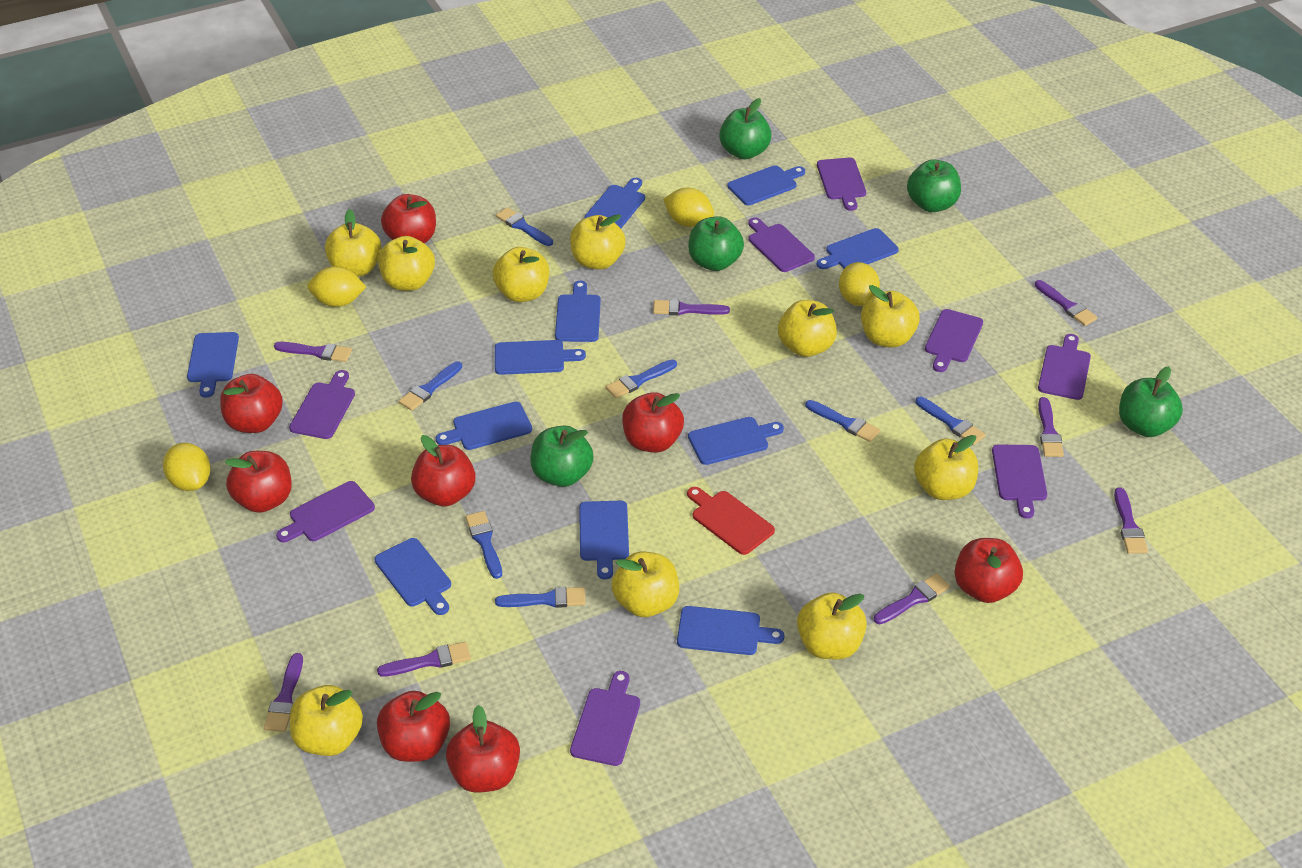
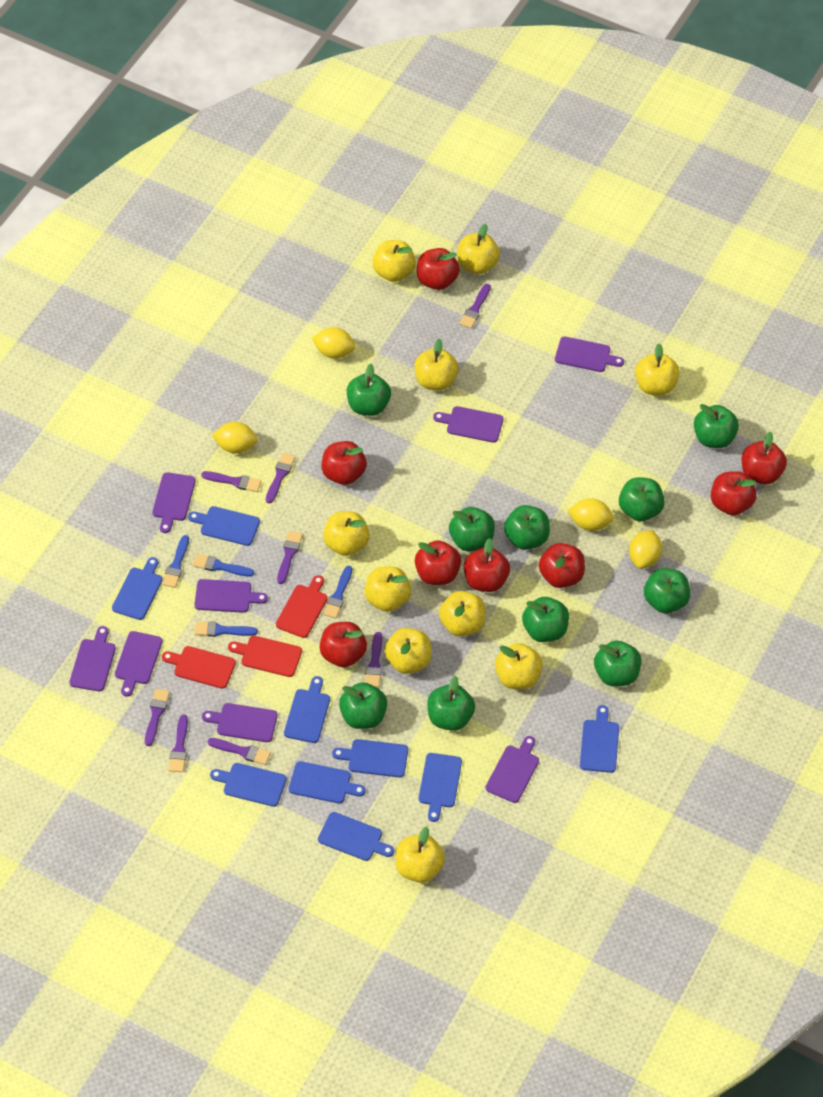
blue brush: [399,361,462,411] [465,511,502,579] [495,587,585,608] [496,207,553,246] [606,359,677,398] [805,400,880,442] [915,397,986,445] = 7 -> [162,535,189,588] [193,554,254,577] [194,621,258,637] [323,566,352,618] = 4
blue cutting board: [187,332,239,398] [374,538,451,615] [435,401,532,450] [495,340,586,375] [555,281,601,342] [579,501,629,580] [584,178,645,228] [677,606,785,655] [688,417,784,465] [727,165,805,205] [817,228,899,269] = 11 -> [112,557,163,620] [188,506,260,546] [210,763,286,807] [284,676,330,743] [289,761,366,803] [318,812,394,861] [332,739,408,778] [419,753,462,822] [580,705,619,773] = 9
green apple: [530,425,594,487] [688,216,744,271] [719,98,772,160] [907,159,961,212] [1119,366,1183,437] = 5 -> [339,682,387,729] [347,364,391,416] [427,676,475,731] [449,507,495,551] [504,505,550,550] [522,597,569,642] [594,640,642,687] [619,477,665,521] [644,568,691,613] [694,404,739,448] = 10
red cutting board: [687,487,775,555] = 1 -> [162,646,236,689] [228,636,302,677] [276,575,328,638] = 3

